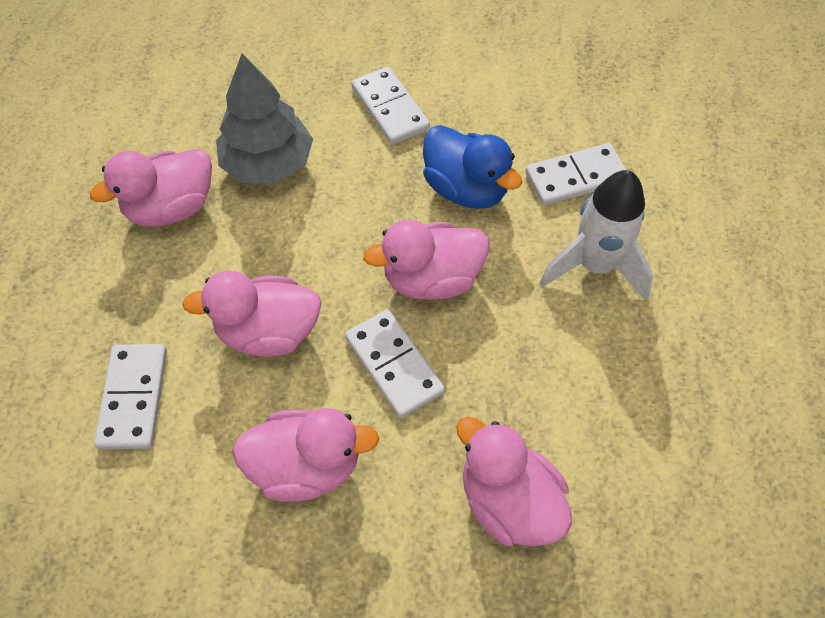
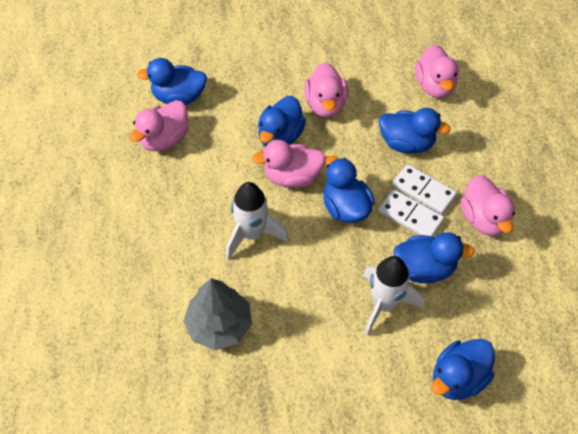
blue duck: [423,125,522,209] = 1 -> [137,58,207,105] [258,96,306,146] [323,156,375,223] [379,108,451,153] [393,232,475,283] [432,339,495,400] = 6
white domino: [94,344,167,449] [345,310,445,418] [351,66,430,145] [525,143,626,206] = 4 -> [378,189,444,237] [392,164,457,215] = 2
white rocket: [540,170,654,300] = 1 -> [226,182,289,260] [363,256,424,336] = 2

